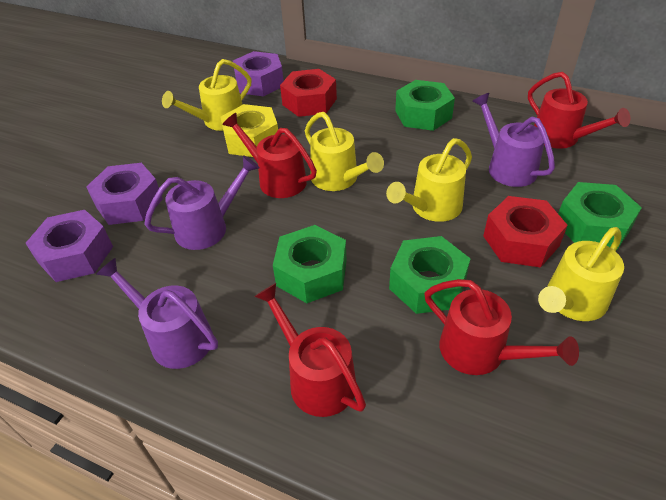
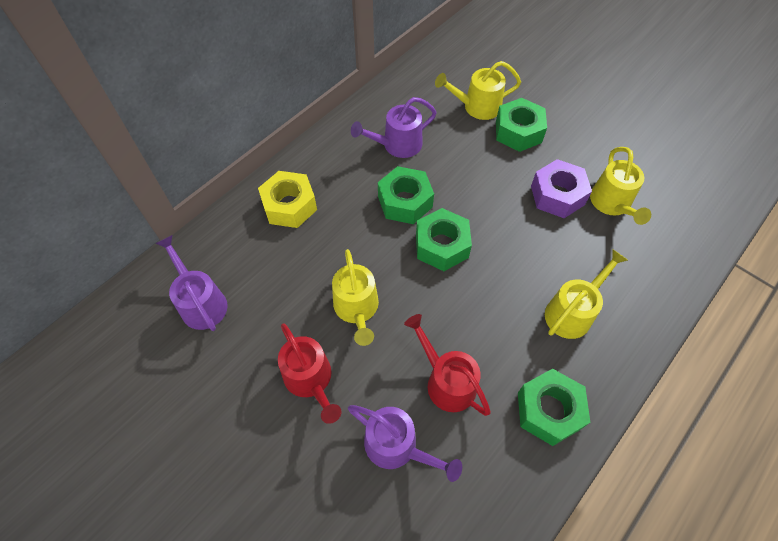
purple nut: [25,210,113,282] [86,163,163,225] [233,51,284,97] = 3 -> [531,159,592,218] = 1
red nut: [280,69,337,117] [483,196,568,267] = 2 -> none = 0
red watering can: [222,113,317,198] [254,283,366,417] [424,279,579,375] [528,72,630,149] = 4 -> [278,323,341,424] [404,314,491,416] = 2

